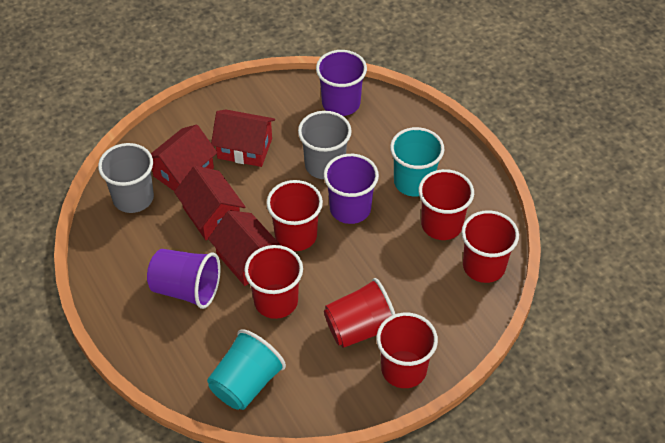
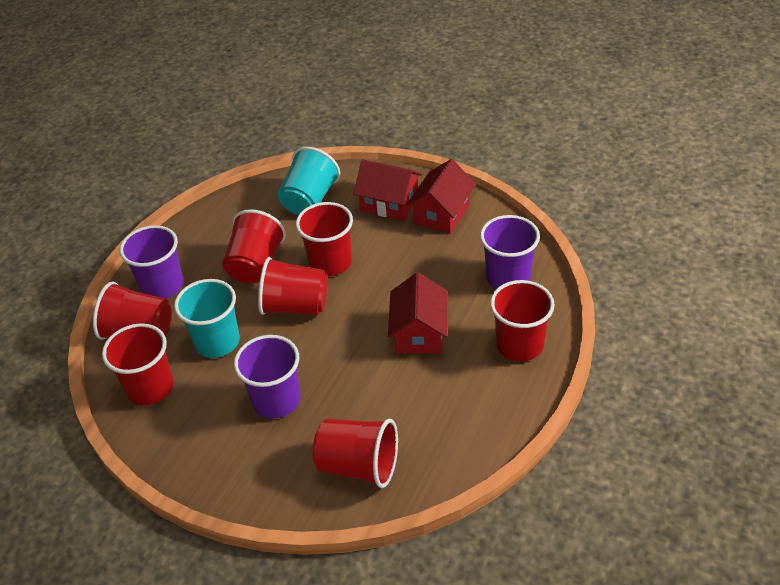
grey cup: [98,143,154,213] [298,111,352,179] = 2 -> none = 0
red cup: [244,245,303,319] [266,180,323,251] [324,278,395,348] [377,312,438,388] [419,169,474,240] [461,210,519,283] = 6 -> [93,281,172,340] [102,323,174,405] [222,209,286,283] [258,257,328,315] [296,202,353,276] [313,419,398,488] [490,280,555,362] = 7
red house: [151,124,218,191] [174,166,245,240] [208,210,280,286] [211,110,275,167] = 4 -> [354,159,422,221] [388,272,447,354] [407,159,476,234] = 3

